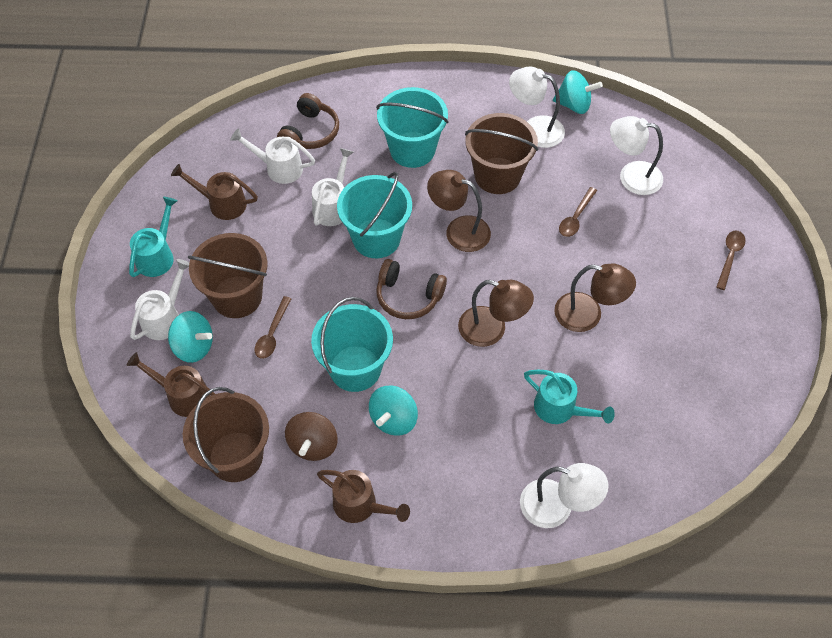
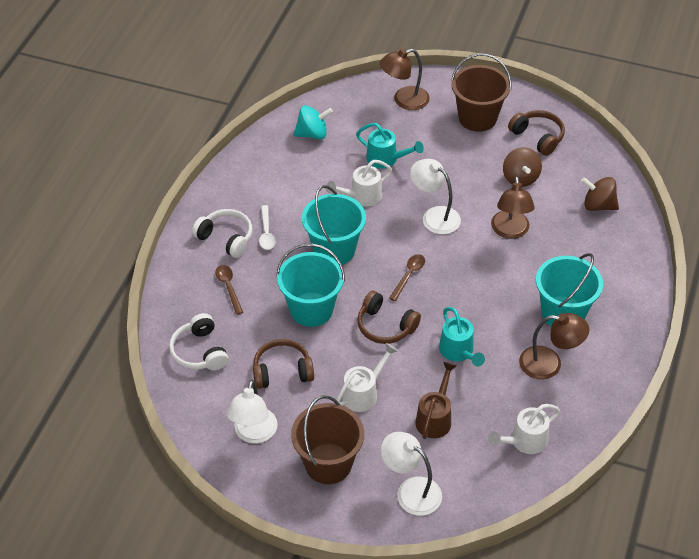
brown bucket: [183,387,269,482] [188,233,268,318] [465,113,538,194] = 3 -> [291,395,364,484] [451,53,512,132] = 2
brown headphones: [277,93,339,149] [376,259,447,319] = 2 -> [253,339,314,389] [357,291,421,344] [508,110,565,156] = 3
brown spinning top: [285,412,338,461] = 1 -> [503,147,542,187] [581,177,619,211] = 2
brown spoon: [255,296,291,359] [559,187,597,237] [716,231,746,290] = 3 -> [215,265,243,315] [389,254,425,301] = 2
brown watering can: [127,352,215,417] [171,164,258,220] [317,470,410,523] = 3 -> [415,362,456,439] = 1
turquoise spinning top: [168,311,213,363] [369,385,418,436] [553,70,603,114] = 3 -> [294,105,333,139] = 1
white headphones: none = 0 -> [169,313,229,370] [192,209,252,258] = 2
white spoon: none = 0 -> [259,205,276,250] = 1

